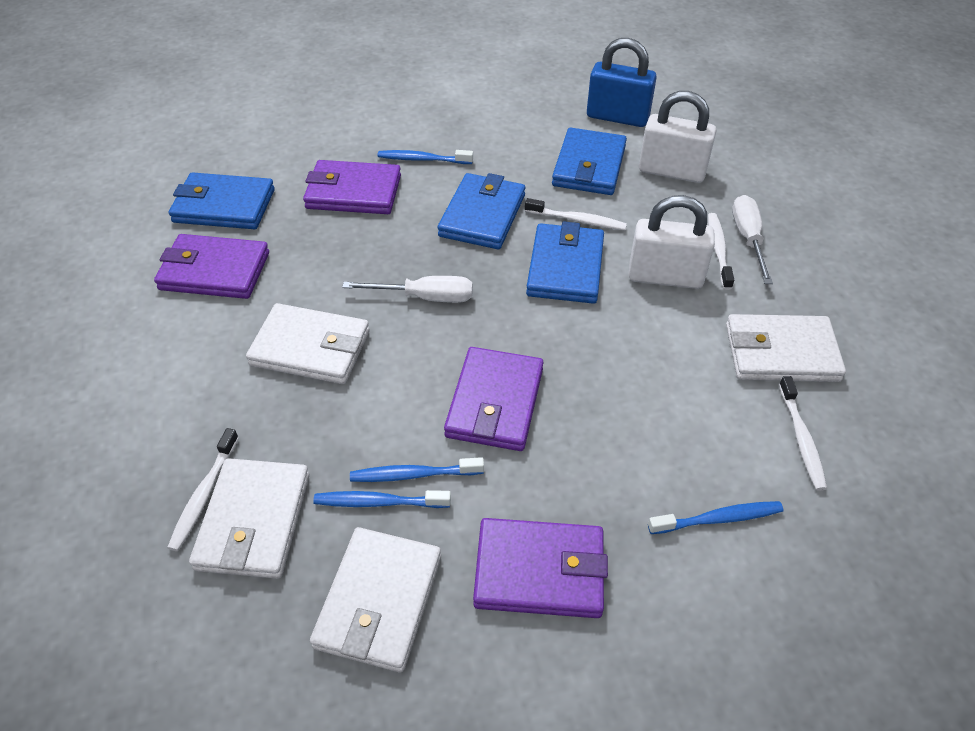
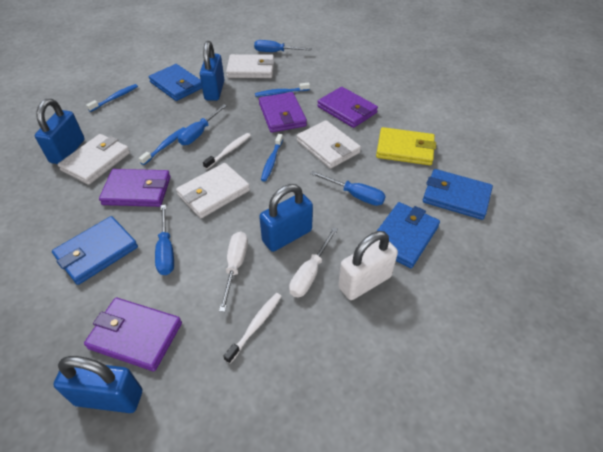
blue padlock: [587,38,657,127] = 1 -> [35,99,85,164] [53,356,142,413] [200,41,224,101] [259,184,313,252] = 4
blue screwdriver: none = 0 -> [155,205,174,275] [178,104,227,145] [254,40,312,52] [311,171,386,206] = 4
white padlock: [629,195,715,289] [639,91,717,183] = 2 -> [338,231,398,300] = 1
white toothbrush: [167,428,239,551] [525,198,627,230] [708,213,734,290] [779,376,827,491] = 4 -> [203,133,251,169] [223,293,282,364] = 2
yellow wallet: none = 0 -> [376,127,436,165] = 1

